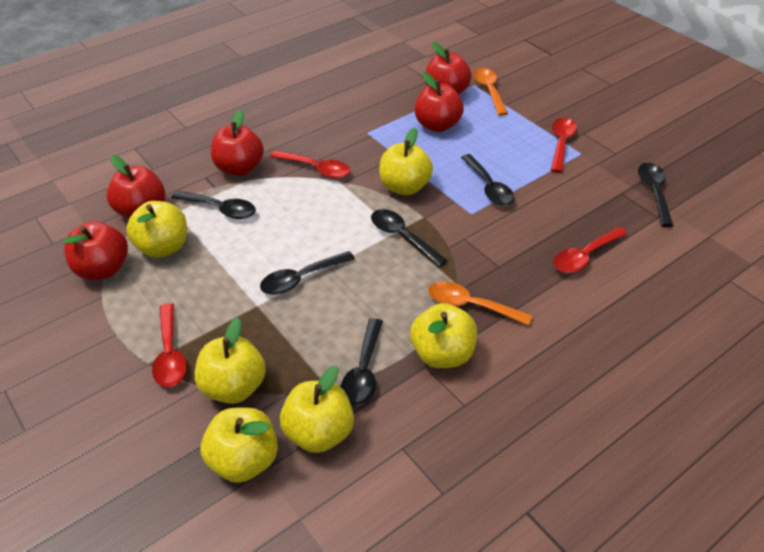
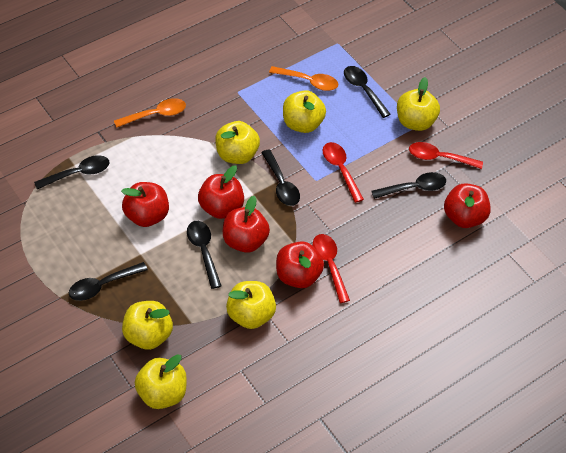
red spoon: [152,303,187,387] [270,150,350,178] [551,118,577,173] [553,227,627,273] = 4 -> [313,234,350,303] [323,142,364,203] [409,142,483,169] = 3

